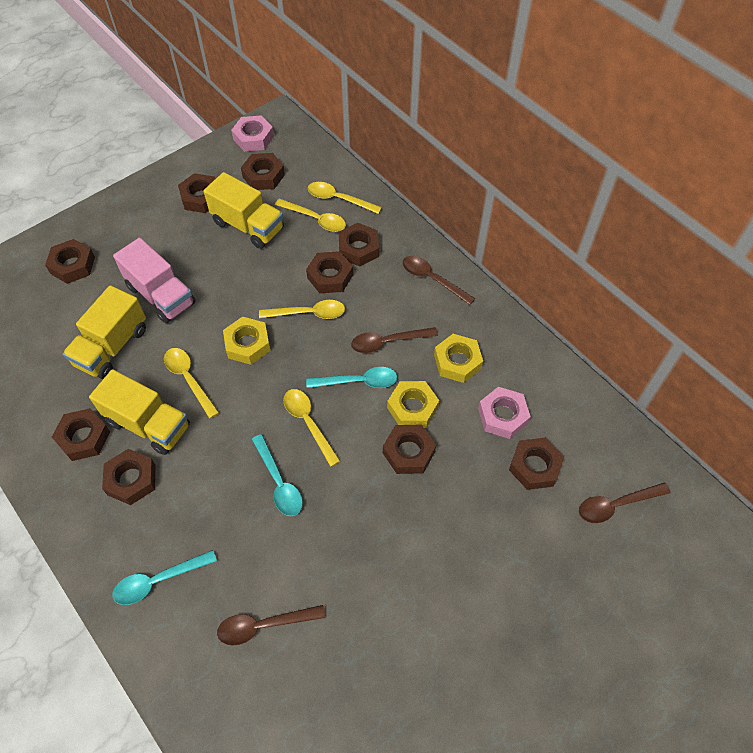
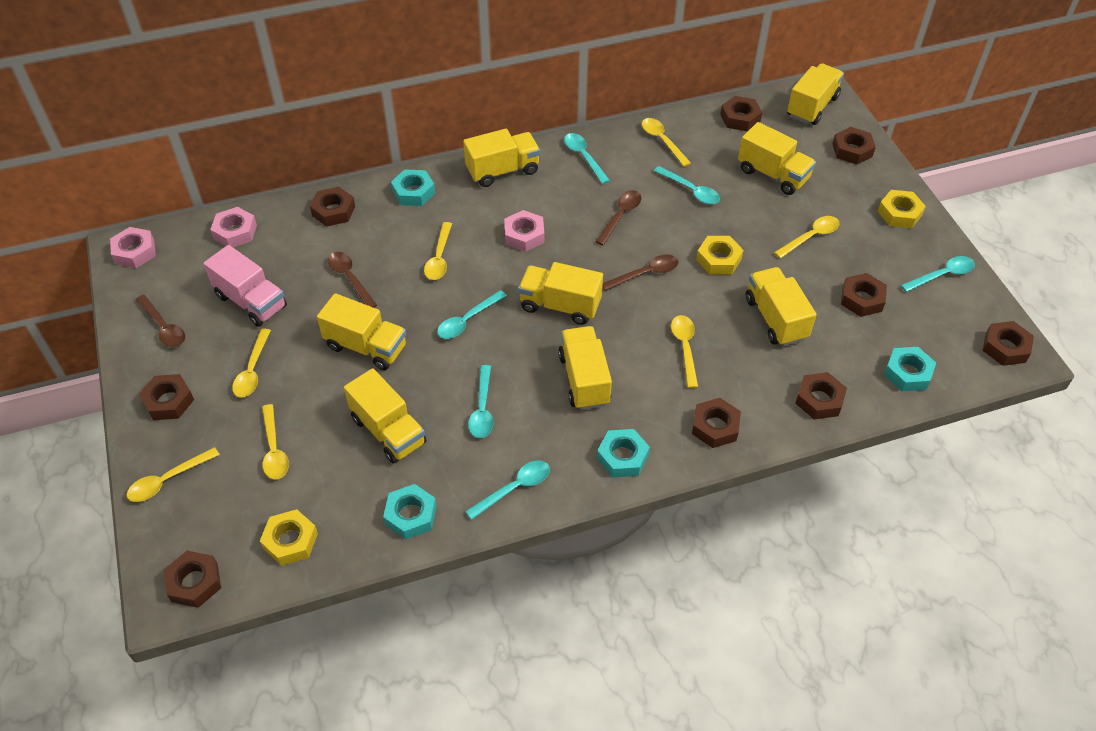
pink nut: [231,115,274,152] [478,387,531,439] = 2 -> [110,227,156,268] [210,207,257,247] [504,210,545,252] = 3
turquoise nut: none = 0 -> [383,484,437,539] [391,169,435,206] [597,429,650,478] [884,347,936,391] = 4
turquoise spoon: [112,550,217,605] [252,434,303,516] [306,367,397,388] = 3 -> [437,290,507,339] [465,461,550,520] [468,365,494,438] [564,133,610,184] [654,166,720,204] [901,256,975,292] = 6
yellow spoon: [164,348,219,419] [259,300,345,319] [275,199,346,232] [283,389,340,467] [308,182,382,214] = 5 -> [127,447,220,502] [232,329,271,398] [262,404,289,480] [424,222,452,280] [642,118,691,167] [671,315,698,388] [774,216,840,259] = 7
yellow truck: [63,285,146,379] [89,369,190,455] [204,172,284,249] = 3 -> [317,293,406,370] [344,368,426,464] [463,129,540,187] [518,262,603,325] [558,326,612,410] [738,122,816,195] [746,267,817,346] [787,63,844,125] = 8

